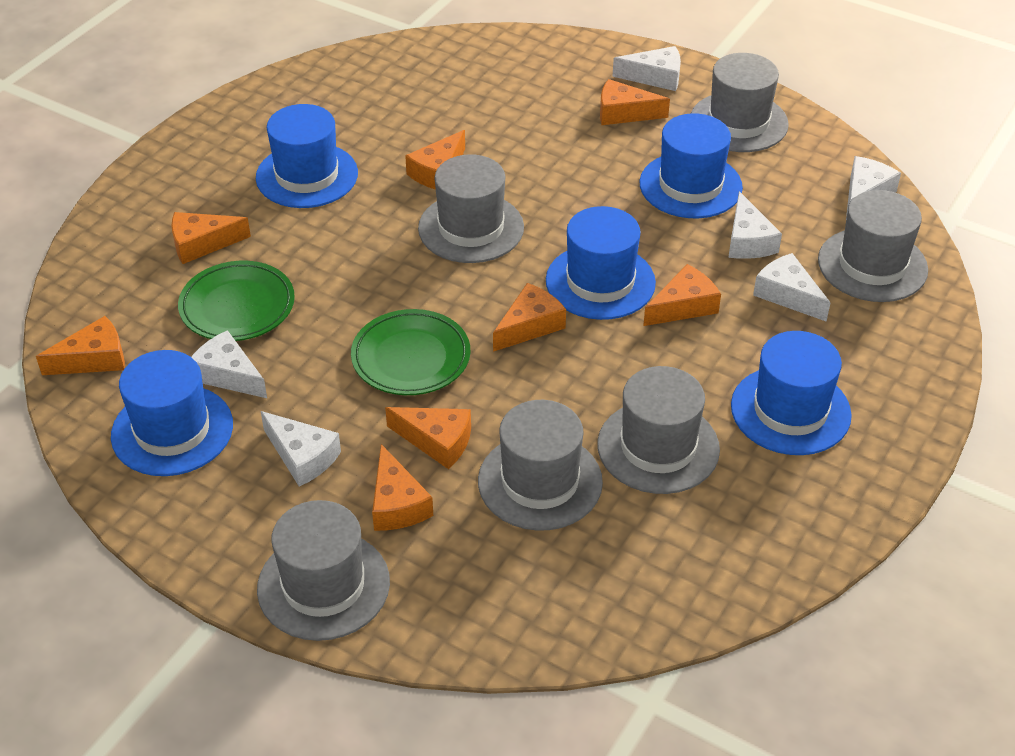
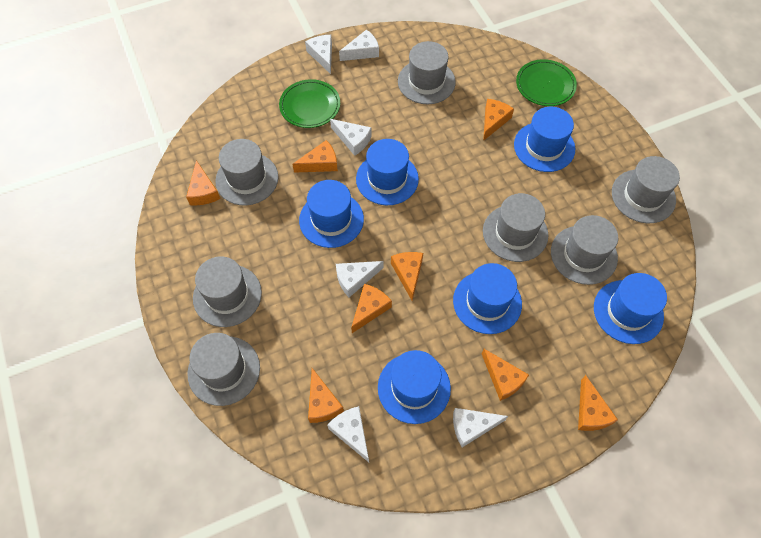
blue hat: [111,350,233,476] [256,104,358,208] [546,206,656,320] [640,113,743,218] [731,331,852,455] = 5 -> [299,180,364,248] [356,139,419,205] [378,350,451,424] [453,263,522,334] [514,107,575,172] [594,273,667,344] = 6
grey hat: [257,500,390,641] [418,154,524,263] [478,400,603,531] [597,366,720,494] [691,53,789,152] [818,190,928,302] = 6 -> [187,333,260,406] [193,256,262,327] [215,139,278,205] [398,41,456,104] [483,193,549,262] [551,215,618,285] [612,156,680,223] = 7

